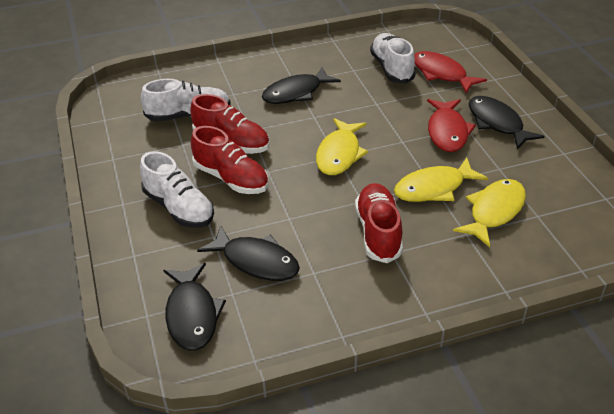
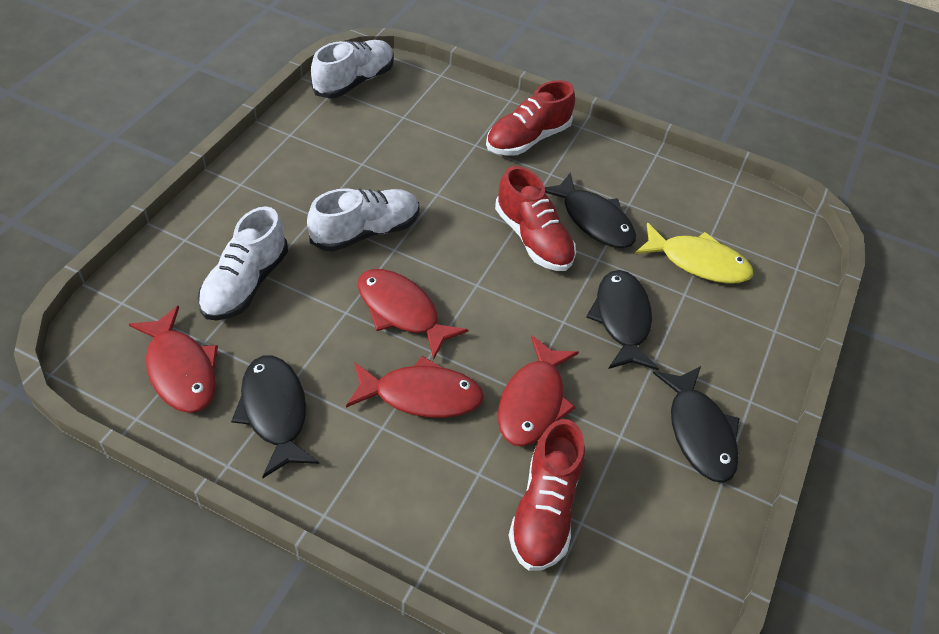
red fish: [414,51,487,93] [427,99,476,152] = 2 -> [129,306,218,413] [346,356,484,418] [358,269,468,360] [498,335,579,446] = 4
yellow fish: [316,118,368,175] [394,158,488,202] [453,179,526,247] = 3 -> [635,223,754,284] = 1

